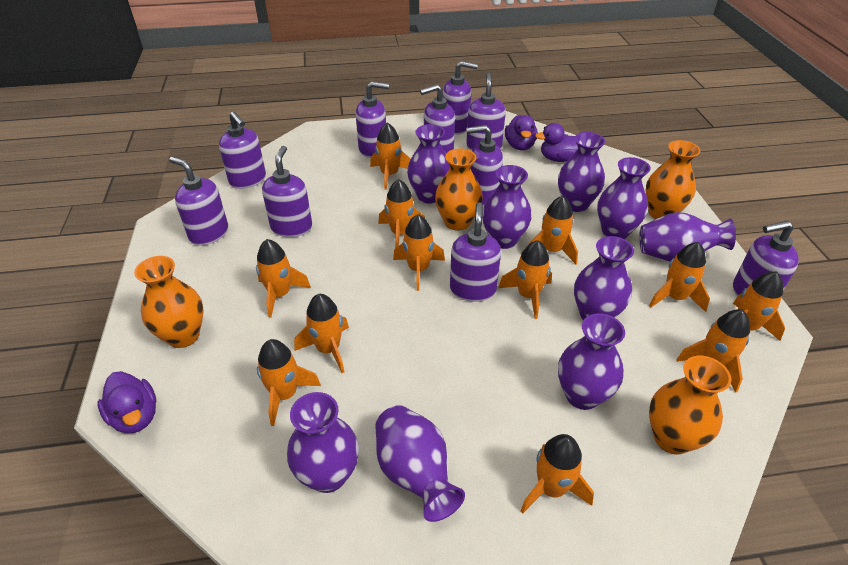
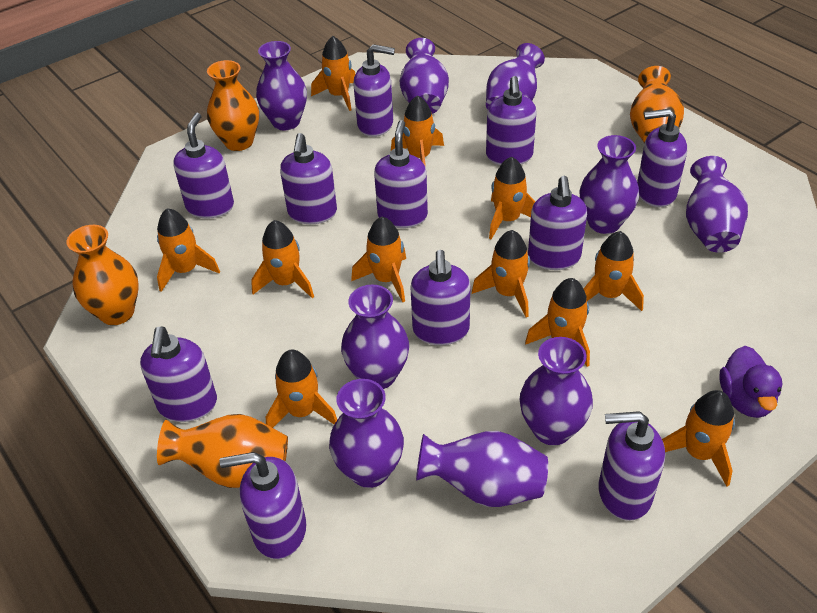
orange rocket: [256,239,311,318] [257,339,321,426] [294,294,349,373] [370,122,411,190] [378,179,425,248] [393,214,445,291] [498,240,552,319] [520,434,594,514] [528,196,578,264] [649,242,710,312] [676,309,750,393] [733,271,785,341] = 12 -> [157,208,220,292] [251,220,314,298] [266,350,337,428] [311,36,355,111] [351,217,406,302] [391,95,444,167] [472,230,530,317] [489,157,535,239] [525,278,590,367] [583,231,644,311] [662,390,735,486] = 11
purple duck: [98,371,156,433] [505,115,538,150] [535,123,578,162] = 3 -> [719,346,782,418] = 1
purple soap dispenser: [169,157,228,246] [219,111,266,189] [262,146,312,237] [356,81,389,158] [420,84,455,153] [443,61,478,135] [450,202,501,302] [466,73,506,150] [466,125,503,206] [733,221,799,297] = 10 -> [140,327,217,422] [173,113,234,219] [220,452,306,559] [280,133,337,224] [353,44,395,137] [374,120,428,228] [410,250,470,345] [486,76,537,165] [528,176,587,270] [599,411,665,521] [637,109,687,207] = 11

